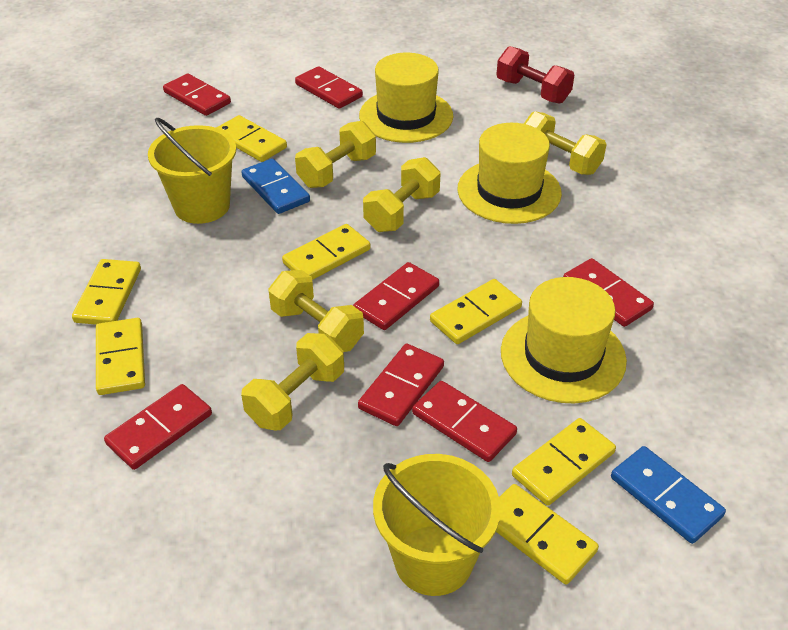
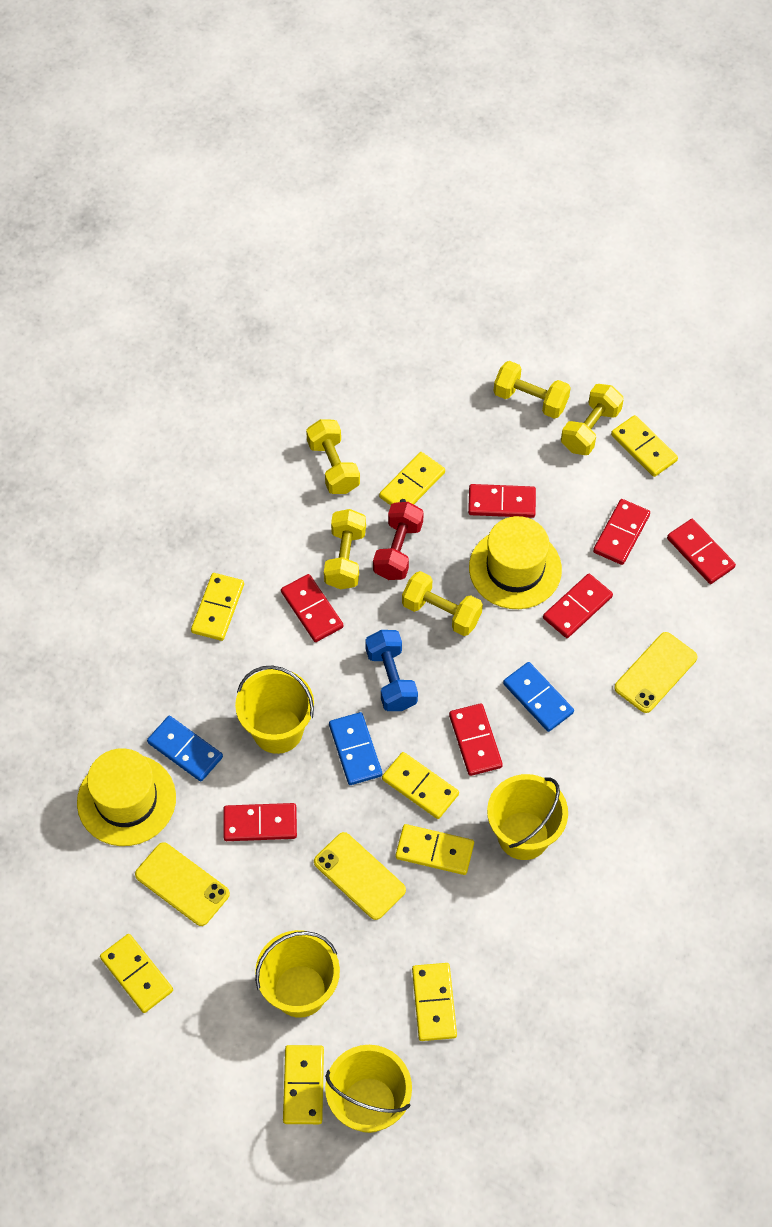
blue domino: [242,159,310,214] [611,446,726,544] = 2 -> [147,716,223,782] [329,712,382,785] [503,662,574,732] = 3
blue dumbbell: none = 0 -> [365,630,418,711] = 1
yellow bucket: [148,118,236,224] [373,454,501,596] = 2 -> [235,666,314,754] [255,930,340,1018] [325,1045,412,1133] [487,774,568,860] = 4
yellow domino: [72,259,141,325] [96,318,145,395] [216,115,287,162] [282,224,370,280] [430,279,522,344] [496,484,599,584] [512,418,616,506] = 7 -> [100,934,173,1013] [191,573,244,641] [283,1045,324,1124] [379,452,445,505] [382,752,459,819] [396,824,474,875] [412,963,457,1041] [611,415,678,477] = 8
yellow hat: [359,53,453,143] [457,123,562,224] [501,277,627,403] = 3 -> [77,748,176,846] [469,516,562,609] = 2
yellow phone: none = 0 -> [135,842,230,926] [314,832,406,920] [614,632,697,713] = 3

